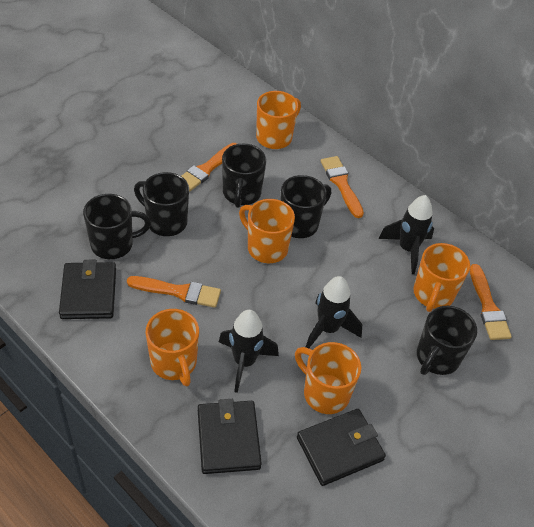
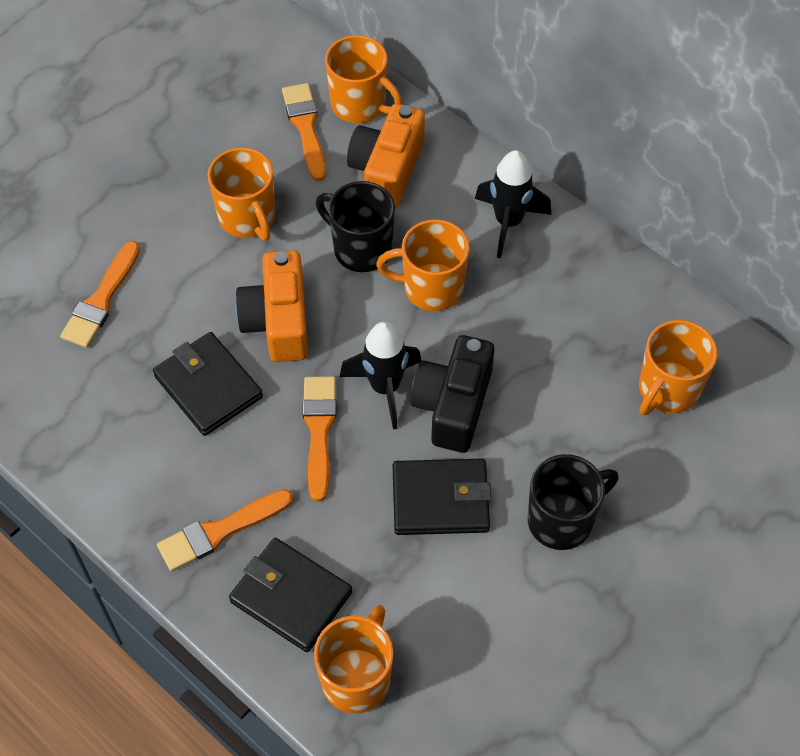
black camera: none = 0 -> [410,335,494,453] = 1
black mug: [83,194,151,259] [134,172,189,236] [222,144,266,208] [280,175,331,238] [417,306,477,375] = 5 -> [316,181,395,272] [528,454,619,550] = 2
black rocket: [219,310,279,393] [306,276,362,348] [379,195,434,274] = 3 -> [340,322,421,429] [475,150,551,258] = 2
orange camera: none = 0 -> [235,250,308,362] [347,104,425,208] = 2

